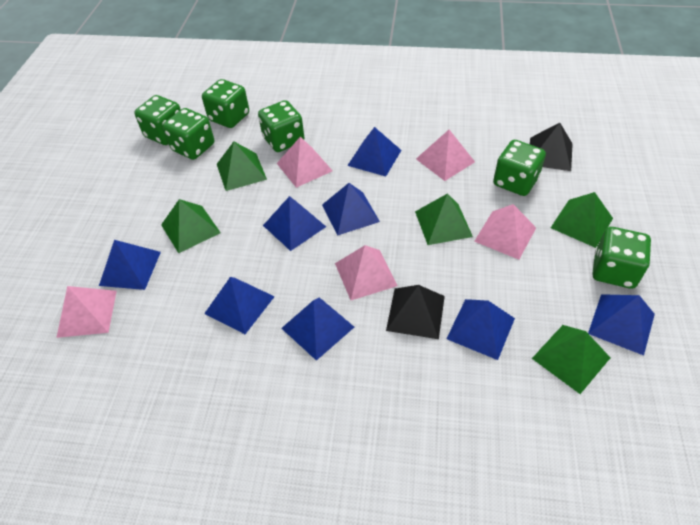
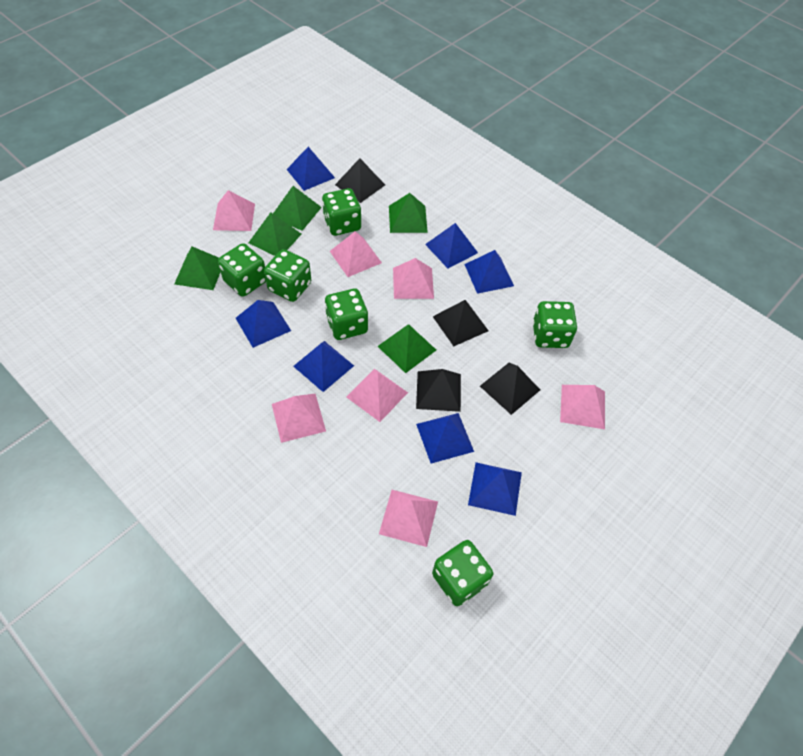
black pyramid: [386,285,445,339] [530,123,573,171] = 2 -> [335,158,385,203] [416,369,461,412] [433,300,489,346] [480,363,540,415] = 4
blue pyramid: [99,240,161,290] [204,277,275,334] [263,196,326,251] [281,297,354,361] [322,183,380,235] [347,127,401,177] [447,299,515,360] [588,294,655,355] = 8 -> [236,300,291,348] [286,147,335,191] [293,341,354,392] [416,413,474,464] [425,223,478,268] [464,250,514,294] [468,462,522,516] = 7
pink pyramid: [56,286,117,338] [277,136,333,188] [335,245,397,300] [416,130,475,181] [474,204,536,260] = 5 -> [213,190,255,231] [272,394,326,443] [330,231,382,277] [346,369,408,422] [379,490,438,547] [393,258,434,299] [560,385,605,429] = 7

